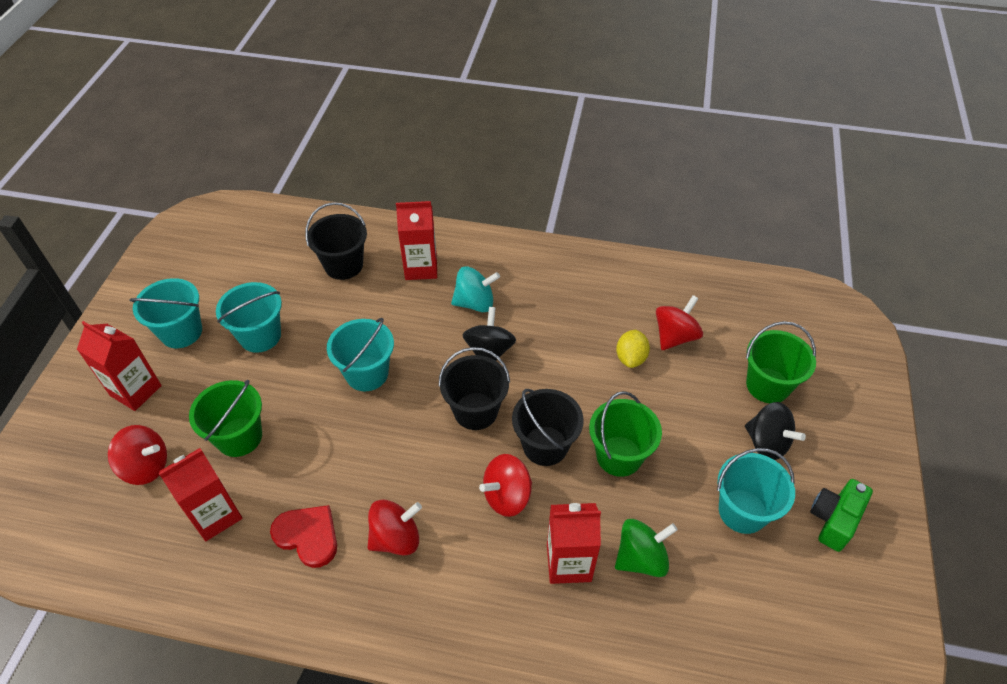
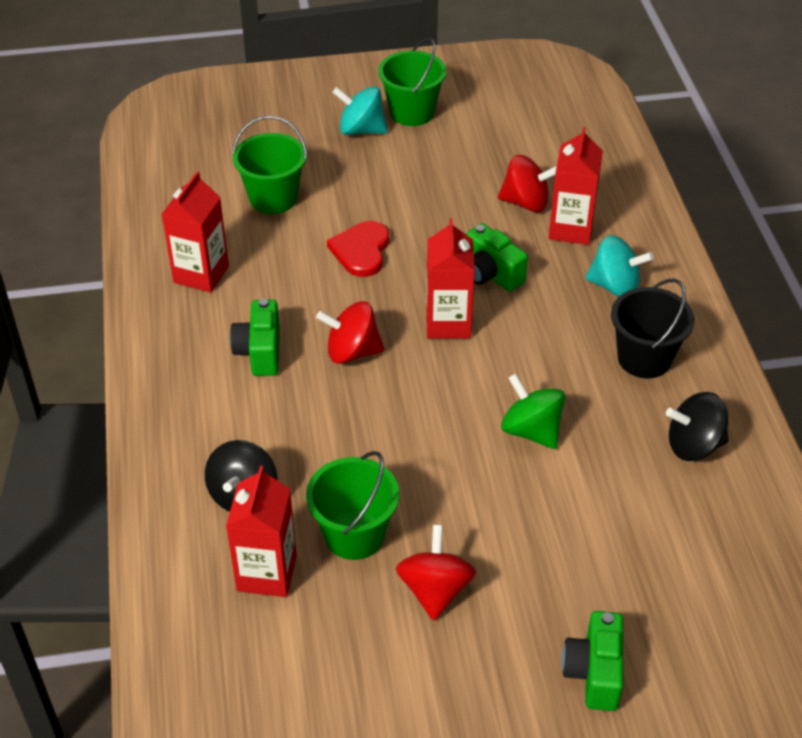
black bucket: [305,202,367,280] [439,347,510,430] [512,389,584,466] = 3 -> [611,279,695,378] = 1
green camera: [810,479,873,552] = 1 -> [230,299,280,376] [466,223,528,292] [562,611,623,711] = 3
red spinning top: [108,425,167,485] [368,500,422,555] [479,454,532,517] [656,295,703,350] = 4 -> [316,301,384,364] [396,525,476,620] [498,155,557,212] = 3
turquoise bucket: [129,278,202,348] [216,282,282,353] [327,318,394,391] [717,448,795,534] = 4 -> none = 0
turquoise spinning top: [451,267,500,312] = 1 -> [332,86,388,135] [585,235,654,297] = 2
yellow lemon: [616,330,650,368] = 1 -> none = 0

